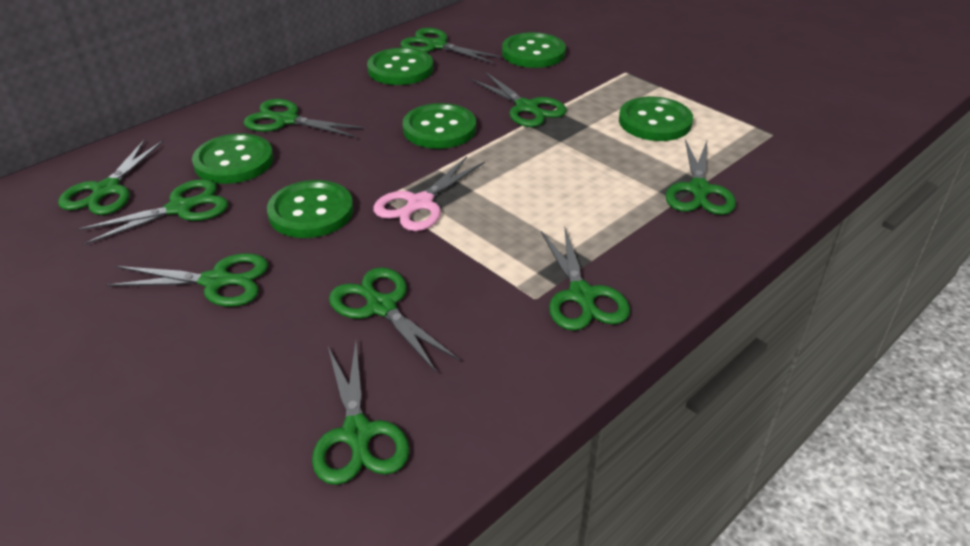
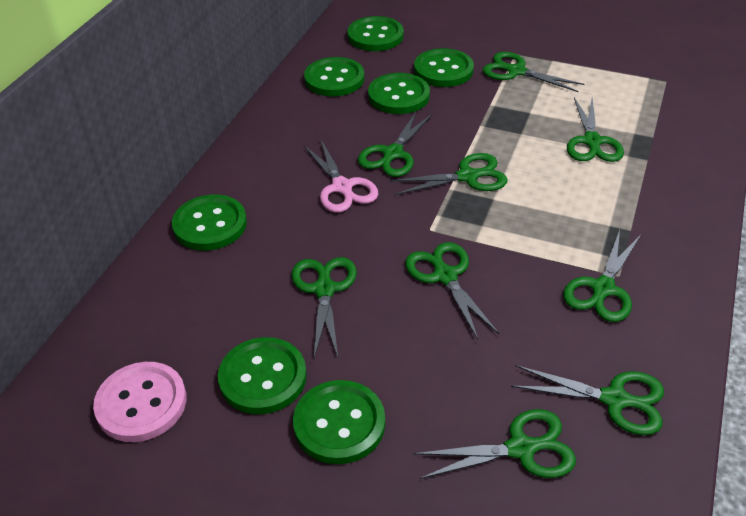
green button: [192,133,273,184] [267,180,354,238] [367,48,433,85] [403,103,476,149] [502,32,566,68] [619,96,693,141] = 6 -> [172,194,247,250] [218,337,307,414] [293,380,385,464] [304,57,364,96] [347,16,404,51] [368,73,430,114] [414,48,474,87] = 7
green scissors: [58,139,164,215] [77,179,228,245] [107,253,268,307] [243,99,365,137] [312,342,410,485] [329,267,460,373] [400,28,502,63] [471,72,566,127] [541,228,630,331] [665,139,736,215] = 10 -> [291,257,357,358] [358,110,433,177] [389,153,507,195] [405,242,499,340] [414,409,576,479] [483,52,585,92] [511,365,664,435] [563,230,641,322] [567,97,624,162] = 9
pink button: none = 0 -> [93,362,187,442] = 1

